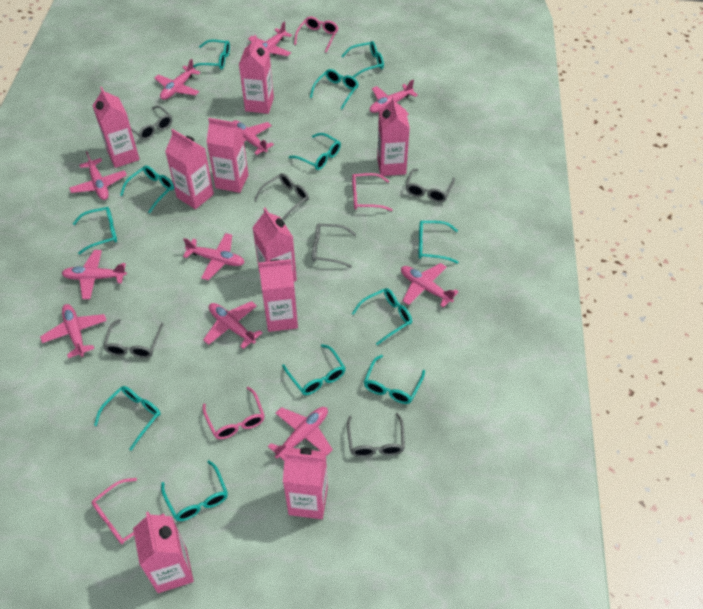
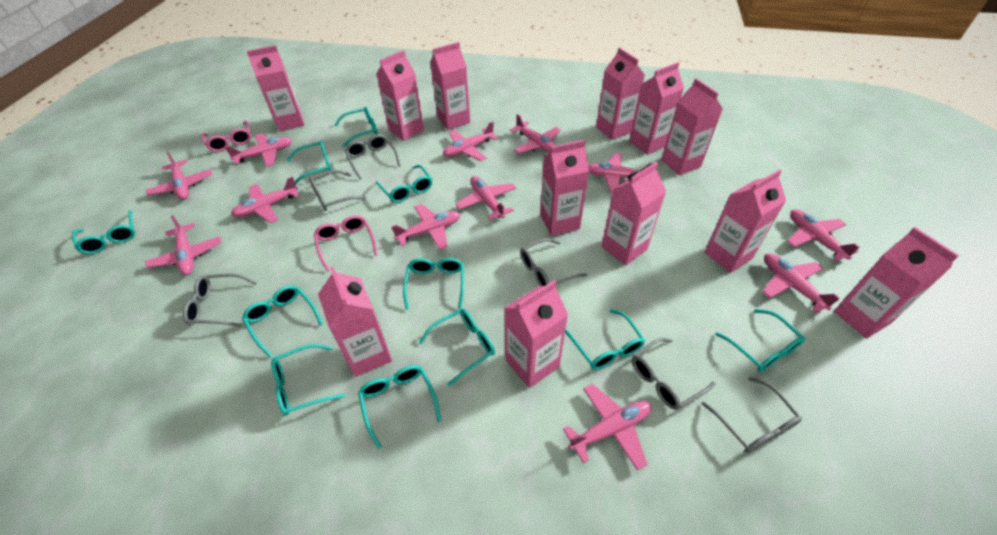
pink carton: [93,87,140,168] [133,512,194,593] [165,129,214,209] [206,118,249,193] [239,35,274,114] [252,208,297,282] [259,259,298,332] [283,447,328,519] [377,96,410,176] = 9 -> [247,45,304,131] [318,266,392,377] [377,50,424,141] [430,42,470,130] [504,280,568,388] [540,140,589,236] [596,47,645,140] [602,162,666,265] [629,62,684,155] [661,78,723,175] [704,169,786,273] [834,227,959,339] = 12
pink glasses: [92,478,165,544] [203,387,265,439] [294,16,338,53] [352,173,392,211] = 4 -> [201,120,251,152] [314,215,378,272] = 2
pink plane: [40,304,107,358] [62,250,127,299] [69,151,127,200] [154,59,201,100] [183,233,245,280] [203,301,262,349] [232,120,274,155] [248,22,292,56] [268,407,333,460] [370,80,418,115] [401,263,459,308] = 11 -> [145,215,222,275] [146,152,212,200] [225,133,292,167] [231,176,299,223] [391,204,460,250] [443,122,498,161] [456,176,517,220] [510,114,561,154] [563,384,651,470] [588,153,653,193] [762,254,840,313] [787,209,860,261] = 12
turquoise glasses: [73,207,117,254] [94,386,161,451] [120,166,174,213] [161,460,228,521] [193,40,230,70] [282,344,345,395] [289,133,341,170] [310,69,359,109] [342,41,384,78] [352,288,412,345] [364,355,425,404] [418,221,458,264] = 12 -> [72,210,135,254] [242,285,323,357] [271,344,345,416] [287,140,332,185] [334,106,378,147] [358,365,441,449] [376,165,432,203] [403,258,464,310] [419,309,495,386] [565,309,645,370] [715,309,805,372] = 11

